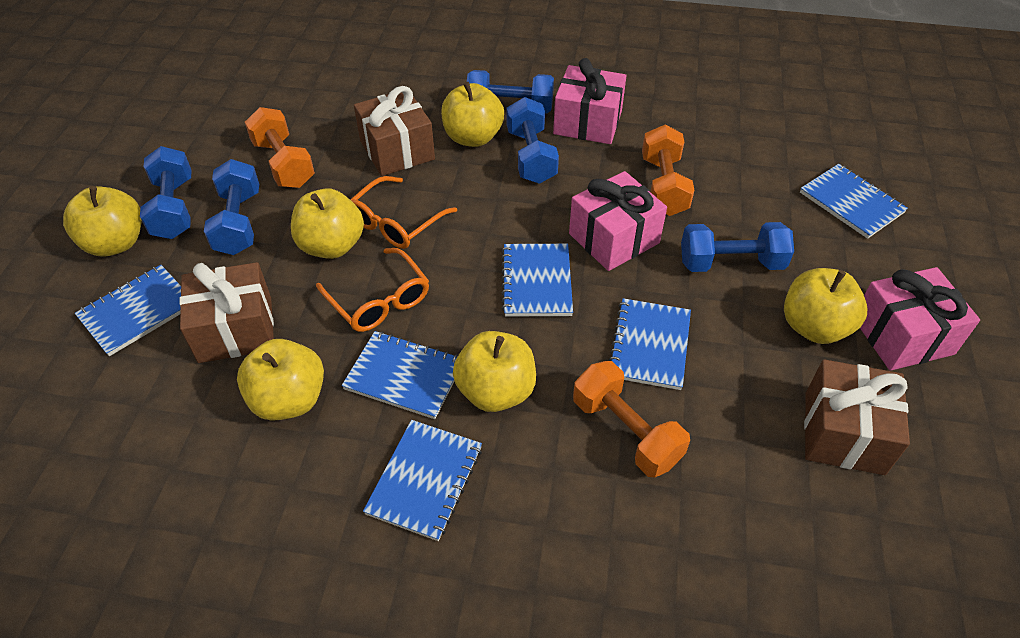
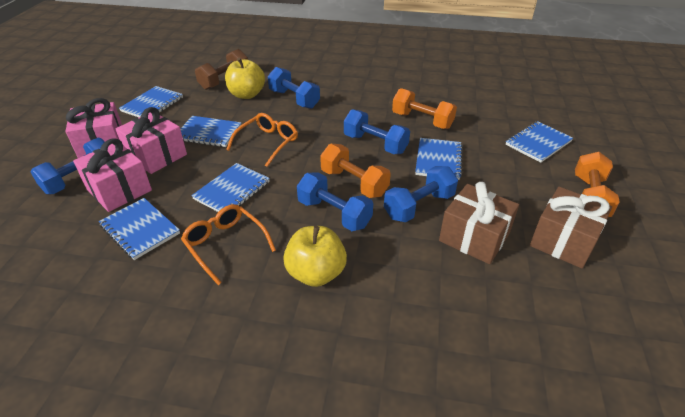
brown dumbbell: none = 0 -> [195,49,248,90] = 1
brown gift: [179,262,274,363] [354,86,435,176] [804,359,910,475] = 3 -> [439,182,519,264] [530,187,612,268] = 2
yellow apple: [63,186,142,256] [237,339,324,420] [291,189,364,259] [441,82,504,147] [453,331,536,412] [784,268,867,344] = 6 -> [225,58,265,99] [283,226,347,287] = 2

